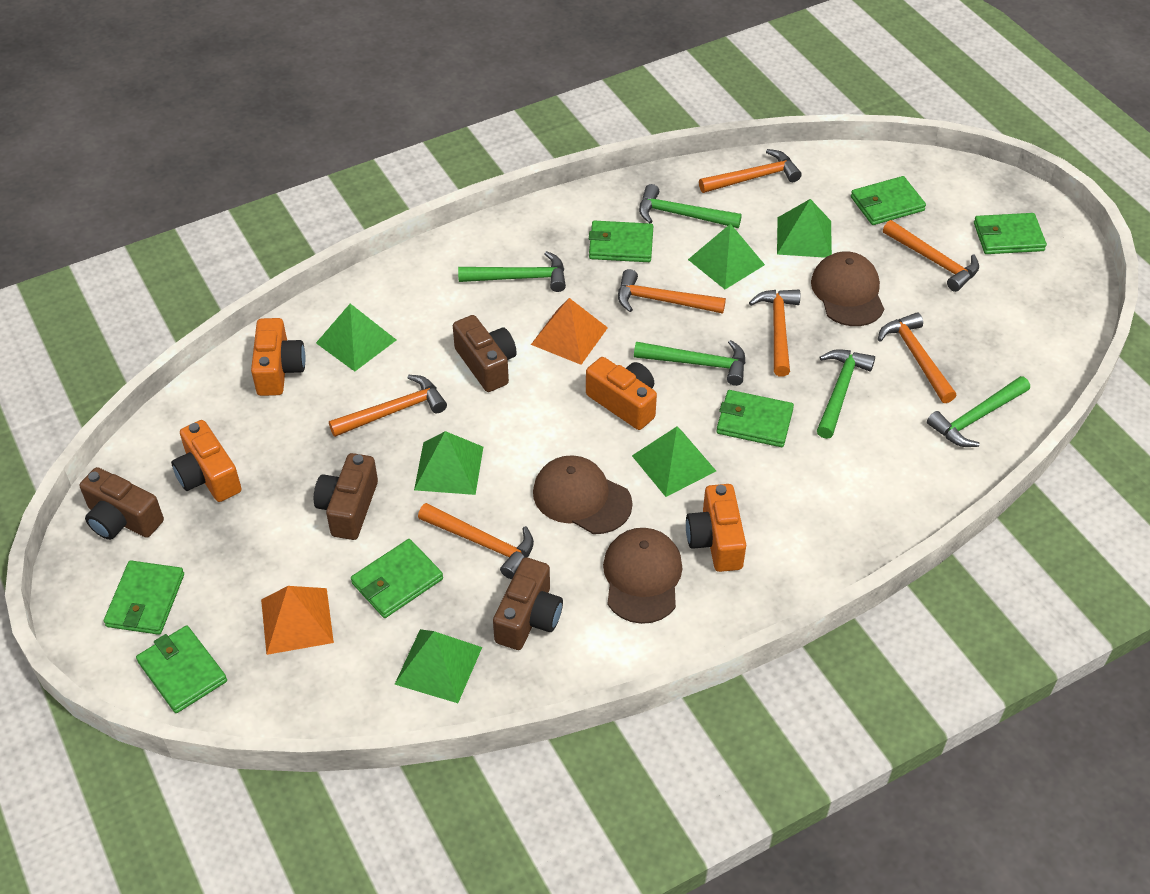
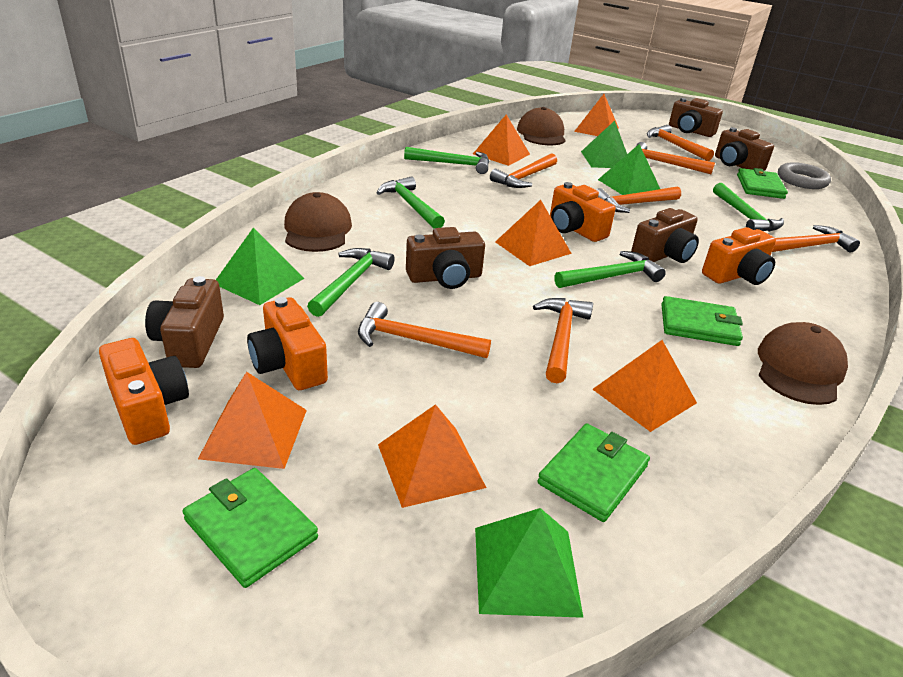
brown camera: [80,467,164,540] [314,453,378,540] [453,315,517,392] [493,557,563,650] = 4 -> [145,276,224,368] [406,227,485,289] [631,208,699,263] [669,98,723,137] [715,127,774,171] = 5
green pyramid: [316,304,396,372] [395,629,482,703] [414,431,483,495] [632,427,716,497] [688,224,765,289] [777,199,832,258] = 6 -> [216,227,304,305] [475,508,584,618] [581,121,627,168] [598,144,660,195] = 4
green wallet: [104,560,184,635] [136,625,227,713] [351,539,443,618] [589,221,653,262] [716,390,794,447] [851,176,926,225] [974,213,1047,254] = 7 -> [182,468,318,588] [537,423,650,522] [661,296,743,346] [737,168,788,199] = 4
grey ring: none = 0 -> [778,162,831,189] = 1
orange pyramid: [261,586,334,655] [531,298,608,365] = 2 -> [198,372,307,469] [378,404,487,508] [473,114,530,166] [495,200,572,266] [574,94,619,136] [593,340,697,432] = 6

